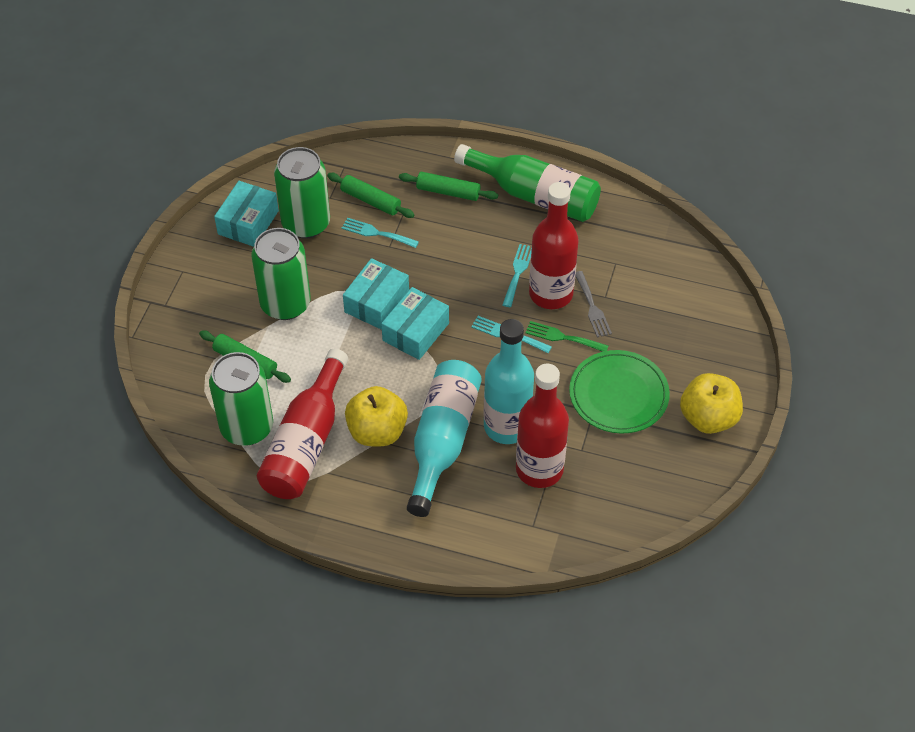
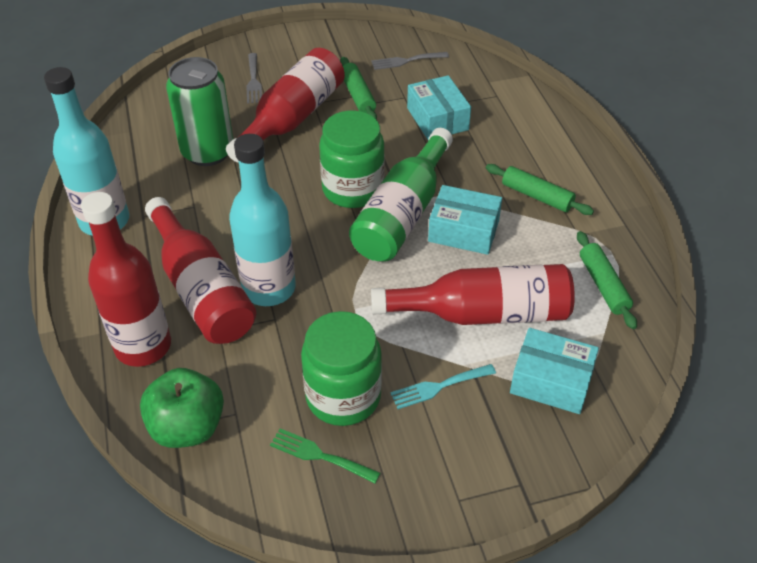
green apple: none = 0 -> [140,368,224,448] = 1
green can: [209,352,273,446] [251,228,311,320] [274,147,330,239] = 3 -> [166,57,233,166] = 1
green jar: none = 0 -> [301,311,382,426] [319,111,385,208] = 2
green plate: [569,350,670,433] = 1 -> none = 0
grey fork: [575,271,612,338] = 1 -> [246,53,262,103] [371,52,449,70] = 2
red bottle: [257,349,348,499] [516,364,569,488] [529,182,579,309] = 3 -> [81,192,171,367] [145,197,256,344] [226,48,345,163] [371,264,575,325] = 4
turquoise fork: [342,218,419,248] [471,316,552,353] [502,244,532,307] = 3 -> [390,364,496,409] = 1
yellow apple: [345,386,408,446] [680,373,743,434] = 2 -> none = 0

